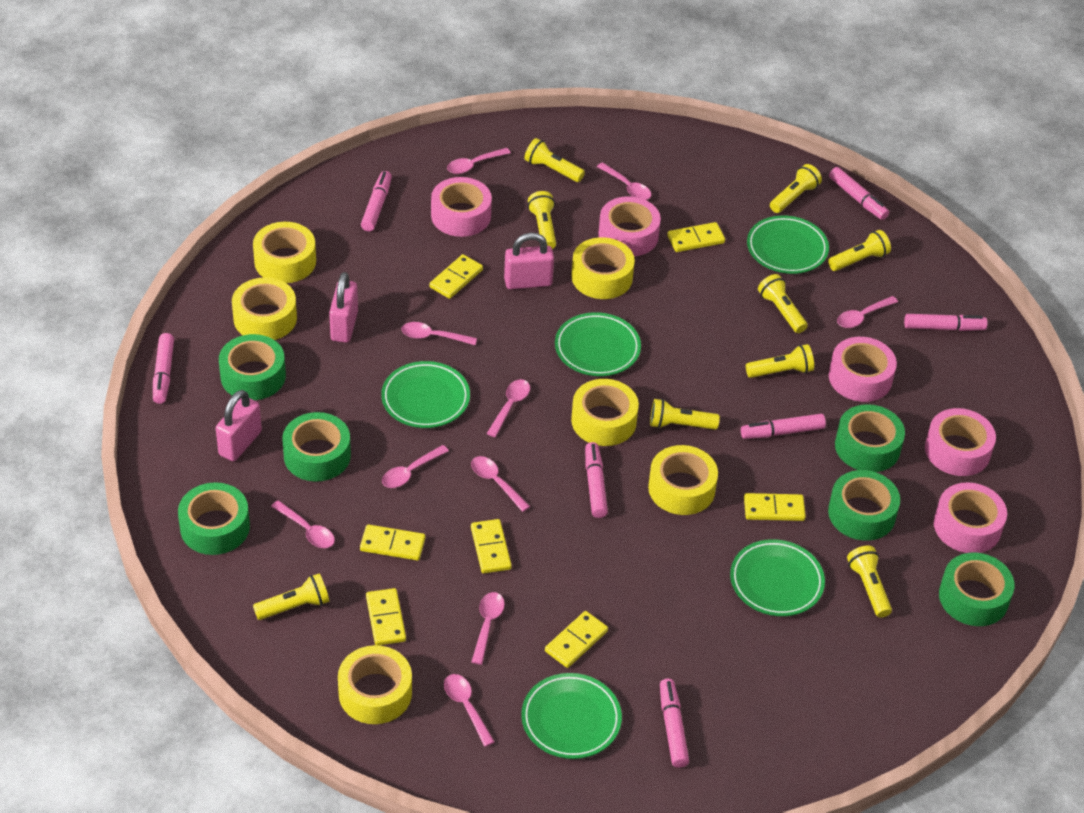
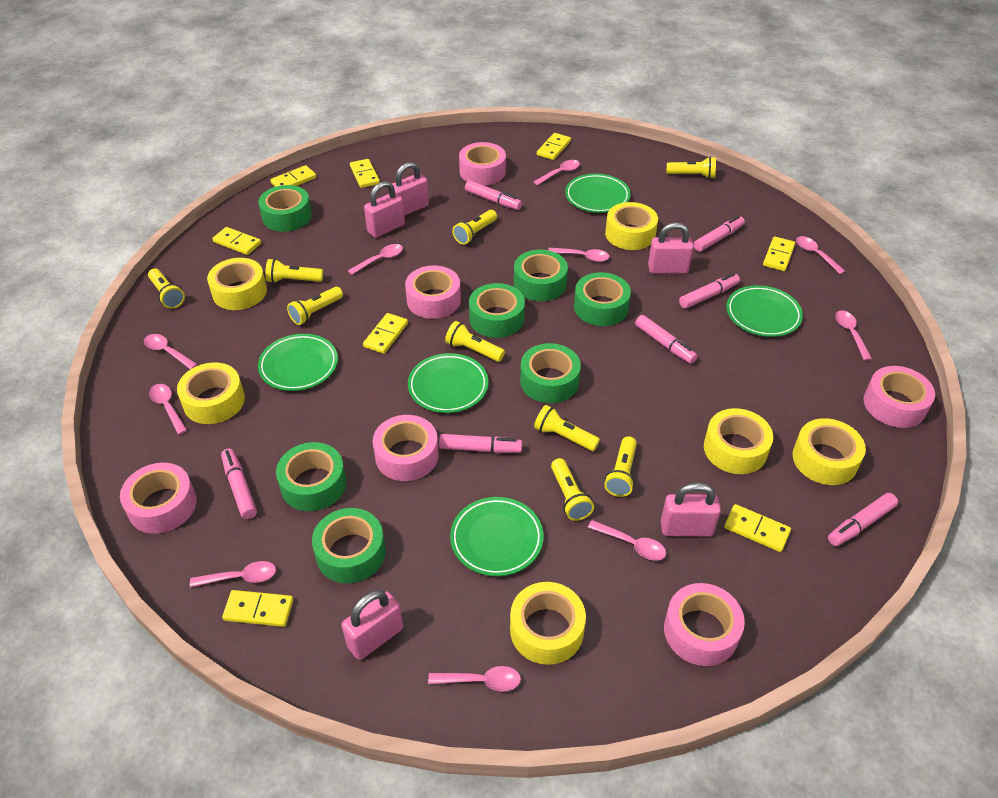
green tape: [178,482,250,555] [219,334,286,400] [282,412,351,482] [828,470,900,541] [835,404,905,472] [939,552,1015,626] = 6 -> [258,185,312,232] [276,442,346,511] [312,508,386,583] [469,283,525,338] [514,250,568,301] [520,343,581,403] [574,272,631,326] = 7
pink padlock: [216,390,262,461] [329,272,358,343] [504,233,554,289] = 3 -> [341,590,403,660] [364,181,405,238] [392,162,429,216] [648,222,694,273] [661,483,721,536] = 5
pink tape: [431,177,492,237] [598,196,661,256] [829,337,897,402] [925,408,996,476] [934,482,1007,553] = 5 -> [120,463,197,534] [373,415,439,481] [405,265,461,319] [459,142,506,185] [664,583,745,666] [864,366,935,428] = 6
yellow domino: [360,524,425,560] [366,588,406,645] [429,254,483,299] [471,519,512,573] [545,611,608,668] [667,222,725,252] [744,493,806,521] = 7 -> [212,227,261,255] [222,590,293,627] [270,165,316,187] [350,159,380,188] [363,313,408,354] [537,133,571,160] [724,504,791,552] [763,237,795,271] = 8

